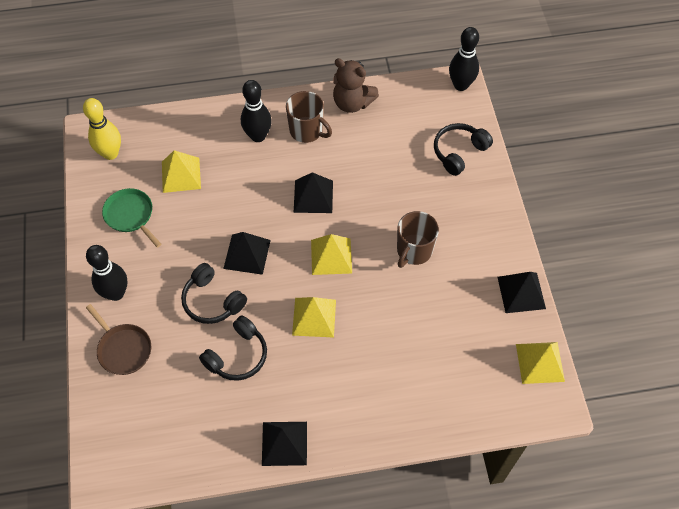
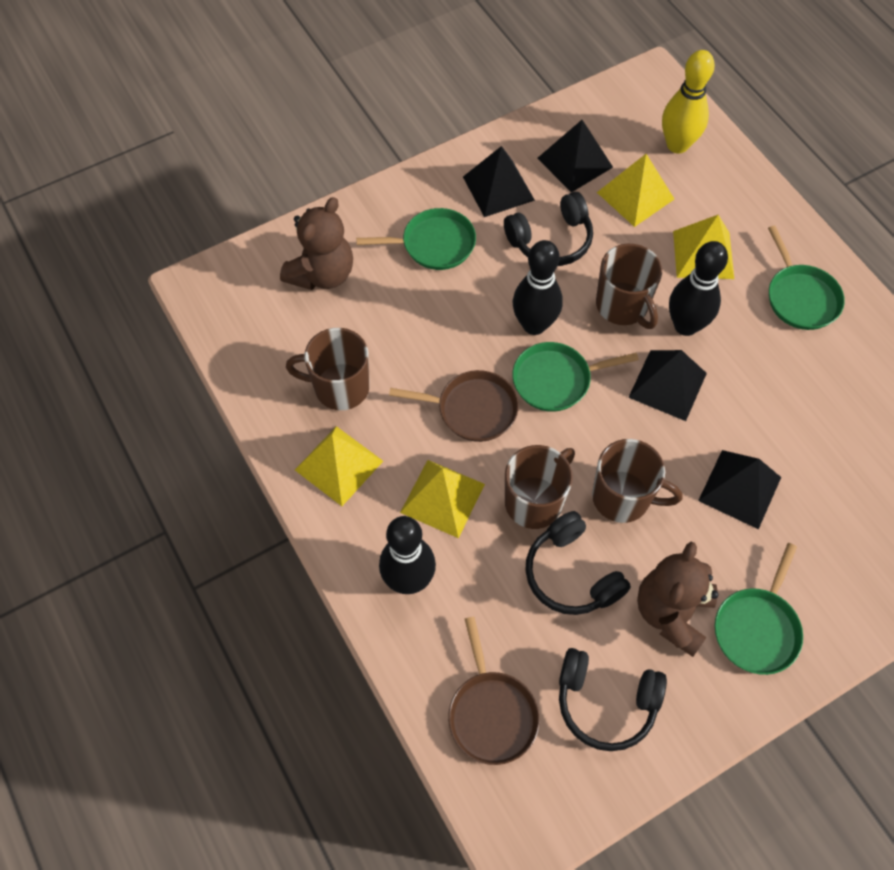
brown mug: [286,91,332,143] [397,211,439,268] = 2 -> [286,328,370,410] [505,445,575,529] [592,439,683,523] [596,244,662,329] = 4
brown pan: [86,304,151,375] = 1 -> [389,370,519,442] [448,617,540,765] = 2
brown teddy bear: [333,58,379,113] = 1 -> [280,197,353,290] [637,542,719,657] = 2
green pan: [102,188,161,248] = 1 -> [356,208,476,270] [512,342,639,412] [715,543,803,675] [768,226,845,330] = 4

